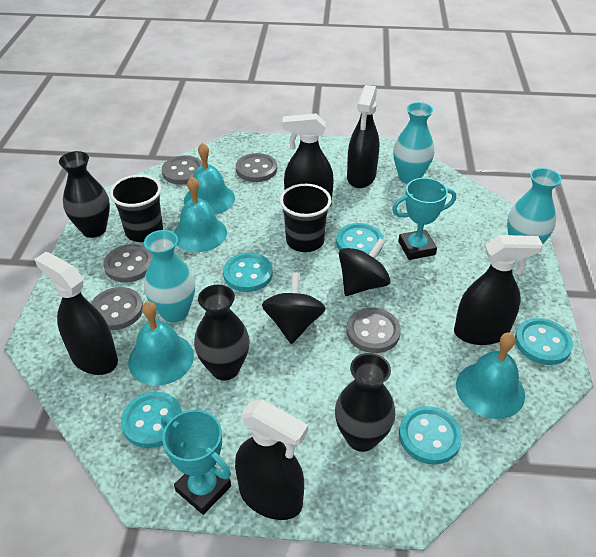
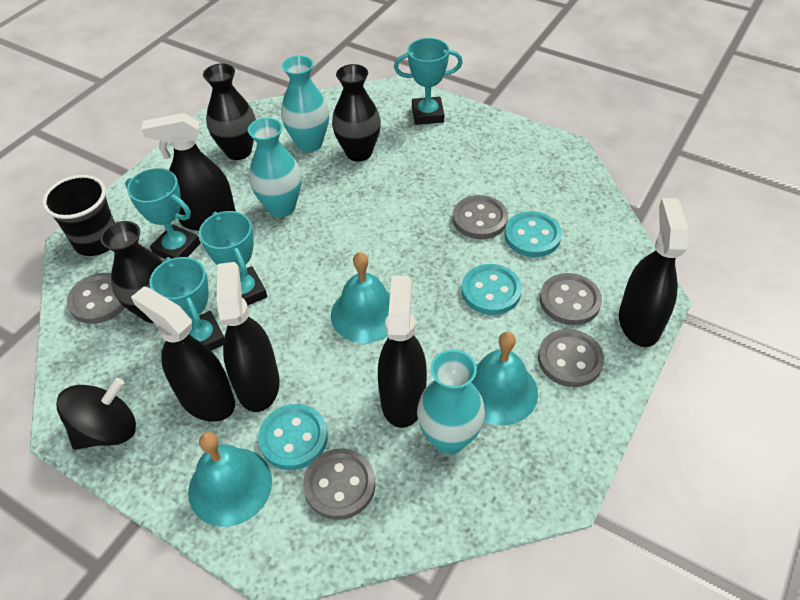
black cup: [110,175,163,242] [280,184,332,252] = 2 -> [42,175,115,256] = 1
black spinning top: [262,273,326,344] [339,238,391,296] = 2 -> [56,378,136,450] = 1
turquoise bell: [128,301,194,386] [173,177,227,252] [184,143,235,215] [456,333,525,419] = 4 -> [188,432,272,527] [331,252,390,343] [471,332,538,425] = 3
turquoise button: [121,392,182,448] [223,253,273,292] [336,223,383,255] [399,406,462,465] [515,318,573,365] = 5 -> [258,404,328,470] [462,264,522,315] [505,211,562,257] = 3
turquoise trophy: [161,410,231,515] [392,178,456,260] = 2 -> [125,168,201,259] [149,257,224,350] [199,211,267,306] [394,38,463,125] = 4

